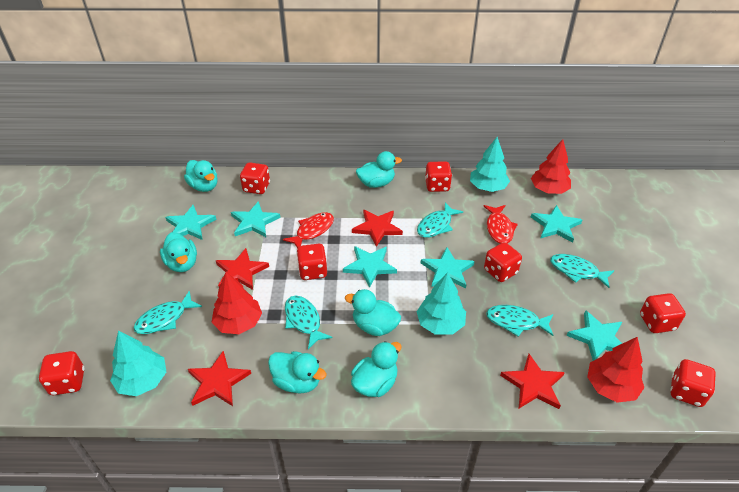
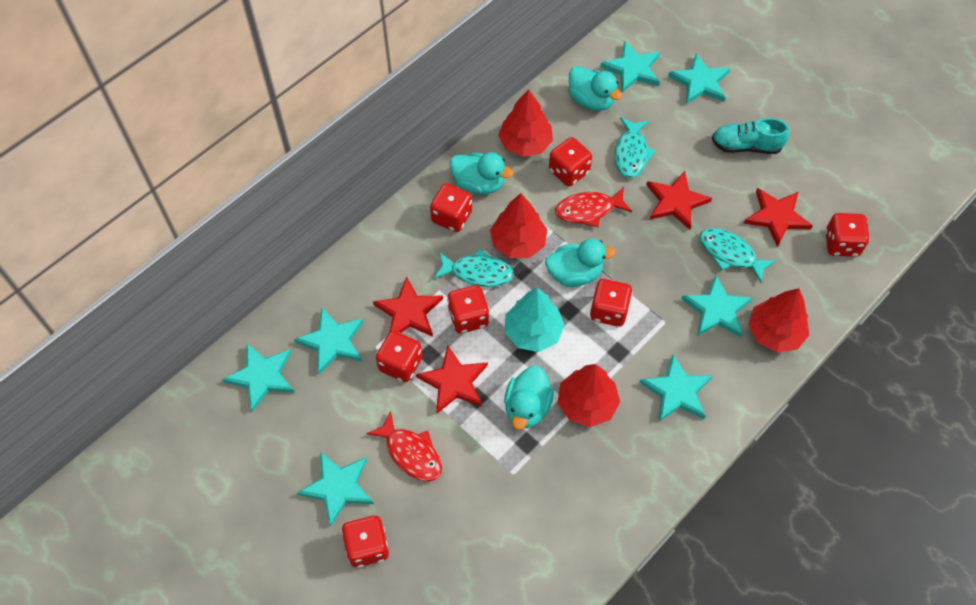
red tree: [212,272,262,334] [531,139,571,194] [587,337,644,403] = 3 -> [490,193,547,258] [498,89,553,157] [558,364,620,427] [748,288,809,353] = 4
turquoise duck: [160,232,197,272] [184,160,218,192] [268,351,327,394] [345,289,401,336] [351,341,402,397] [356,151,402,188] = 6 -> [449,152,514,194] [504,365,554,430] [545,239,616,287] [569,66,622,111] = 4
turquoise fish: [133,291,202,334] [285,296,333,349] [417,202,463,238] [486,305,554,337] [550,254,614,288] = 5 -> [434,249,514,287] [615,117,656,178] [700,228,776,283] = 3
turquoise shoe: none = 0 -> [712,118,789,154] = 1
turquoise star: [165,205,217,240] [231,201,280,237] [343,246,397,288] [421,247,475,289] [531,205,582,243] [566,310,622,361] = 6 -> [222,344,295,412] [294,308,364,374] [297,452,374,527] [600,41,660,92] [639,354,713,421] [668,53,731,104] [681,275,752,337] = 7
turquoise tree: [110,331,166,396] [417,272,466,335] [470,137,510,192] = 3 -> [505,288,565,352] = 1

